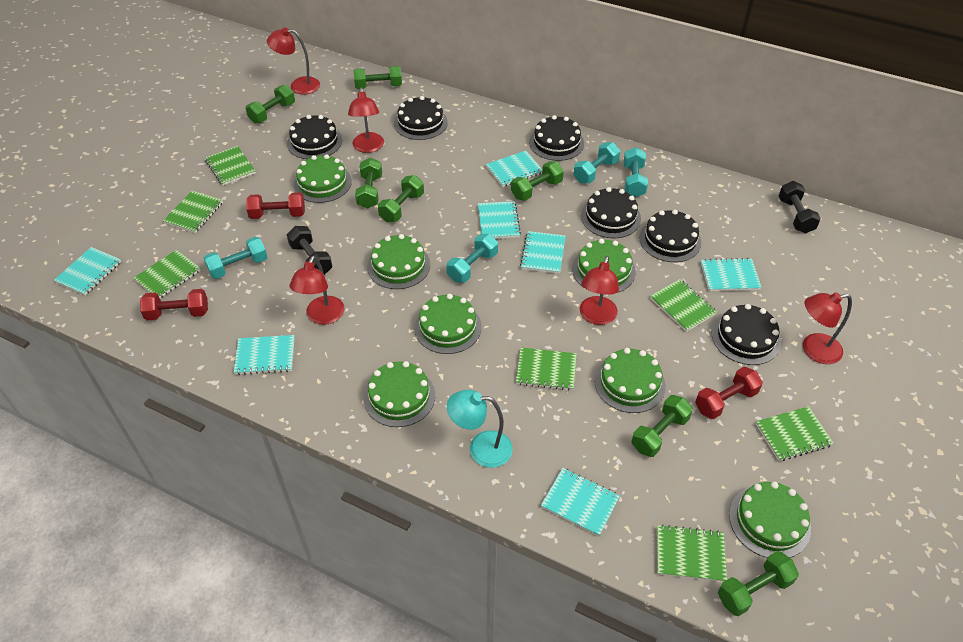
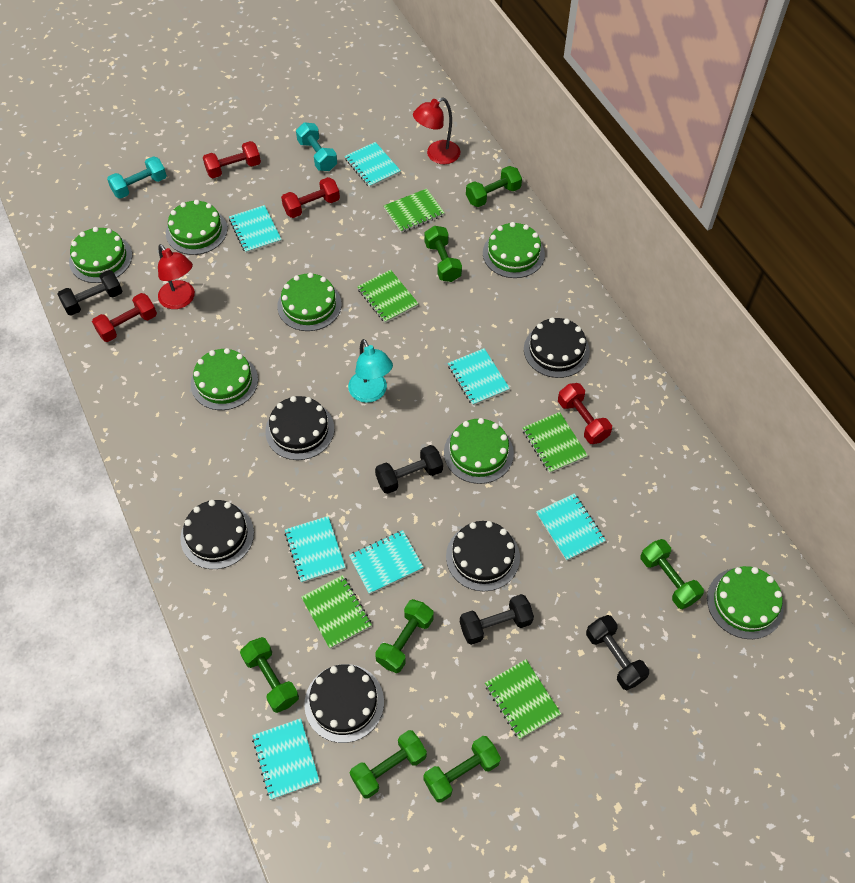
black cake: [287,115,342,159] [394,96,448,140] [529,115,584,161] [581,187,641,238] [639,210,702,262] [712,304,781,365] = 6 -> [180,500,254,569] [265,396,334,460] [304,664,384,743] [446,521,520,591] [524,317,590,378] = 5
black dumbbell: [287,226,332,275] [779,181,821,233] = 2 -> [57,270,123,316] [375,445,443,494] [460,594,534,645] [586,615,649,690] = 4
green notebook: [134,250,201,298] [163,191,223,233] [205,146,256,185] [516,347,577,391] [650,279,717,332] [657,524,727,582] [756,406,834,461] = 7 -> [301,575,372,649] [357,270,419,323] [384,188,445,233] [485,659,561,739] [522,412,588,473] = 5
red dumbbell: [140,289,208,320] [246,192,305,219] [695,367,763,419] = 3 -> [92,293,157,342] [203,141,261,178] [281,177,340,218] [558,383,612,444] = 4
red lamp: [267,27,320,95] [289,256,344,325] [348,87,384,153] [580,256,619,325] [803,292,852,364] = 5 -> [158,244,195,309] [413,97,461,164] = 2
turquoise dumbbell: [204,237,267,279] [446,234,498,283] [573,142,620,183] [623,147,648,197] = 4 -> [107,156,167,199] [296,122,337,171] = 2

